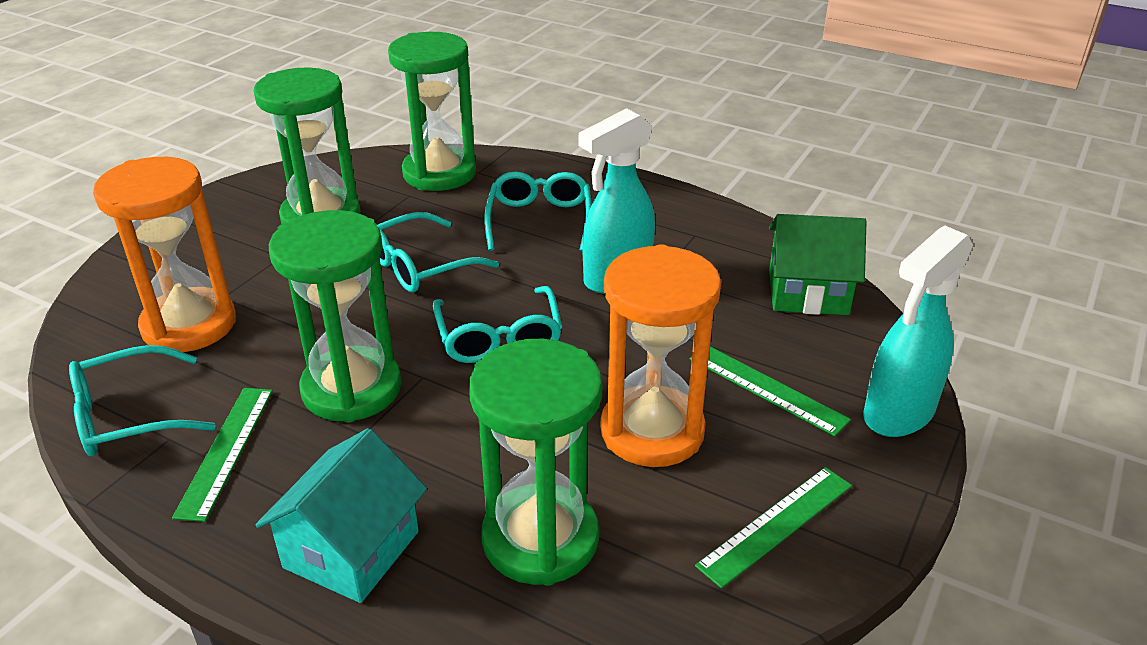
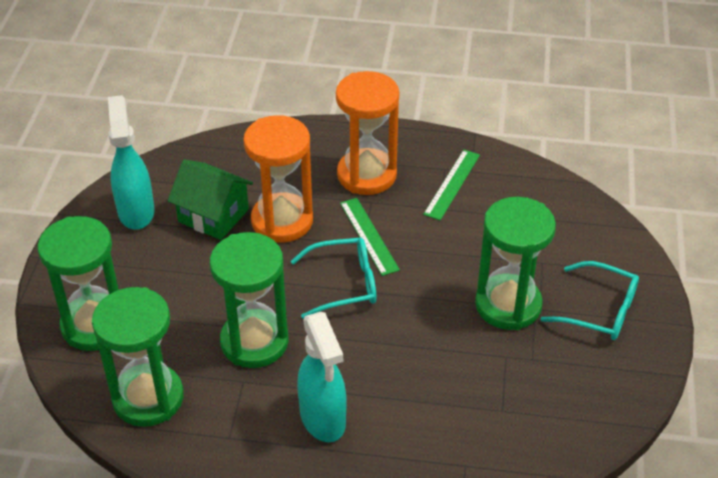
green ruler: [172,388,273,522] [690,347,851,436] [695,467,852,589] = 3 -> [340,198,400,276] [423,150,480,220] = 2
turquoise glasses: [69,345,216,456] [377,212,499,292] [433,286,562,363] [484,172,592,252] = 4 -> [291,237,376,319] [540,261,639,340] = 2
turquoise house: [255,428,427,603] = 1 -> none = 0

